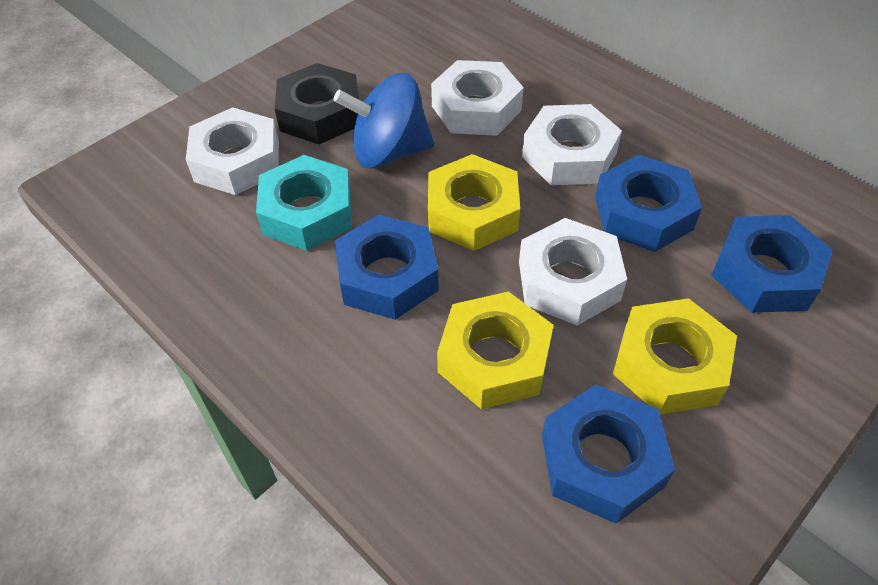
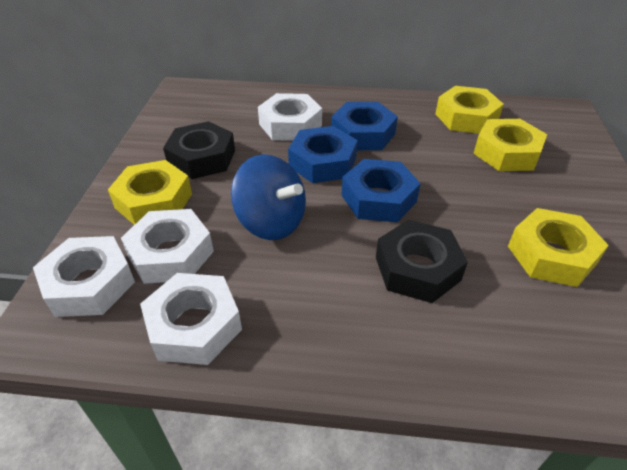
black nut: [274,63,359,144] = 1 -> [163,121,235,179] [376,220,468,303] = 2
blue nut: [335,214,439,320] [542,385,675,524] [595,155,702,252] [711,215,833,313] = 4 -> [288,126,357,183] [331,102,398,150] [342,159,421,222] = 3
turquoise nut: [256,155,352,251] = 1 -> none = 0
yellow nut: [428,154,520,251] [437,291,554,409] [613,298,737,415] = 3 -> [108,160,192,225] [435,86,504,134] [473,119,547,171] [508,208,609,287] = 4

